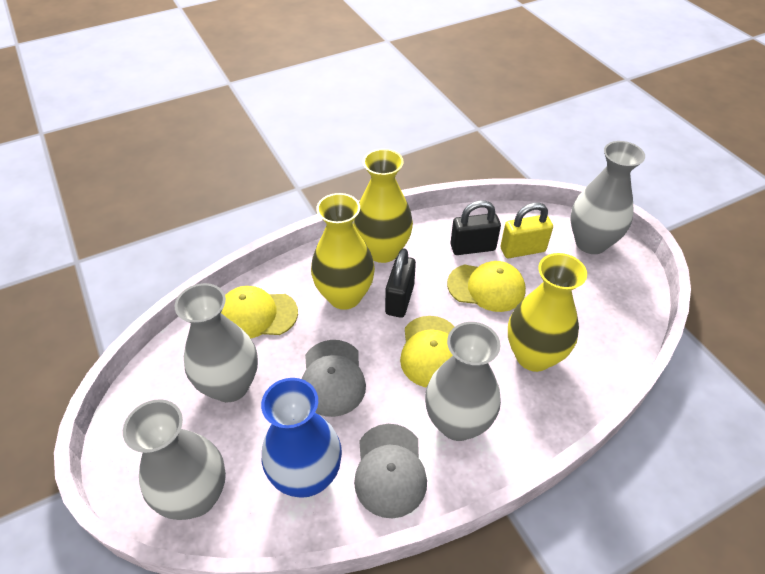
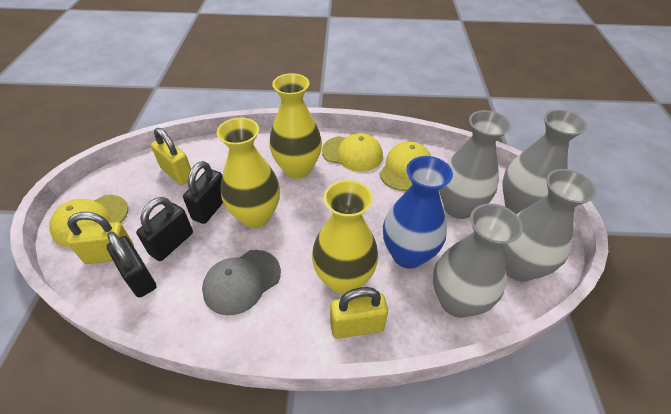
black padlock: [385,248,416,318] [450,200,501,255] = 2 -> [107,232,157,298] [136,197,193,261] [183,161,223,224] = 3
grey cap: [302,340,366,417] [354,424,427,518] = 2 -> [202,250,281,315] = 1
yellow padlock: [501,203,553,258] = 1 -> [67,212,134,264] [151,128,191,185] [330,287,388,339] = 3

